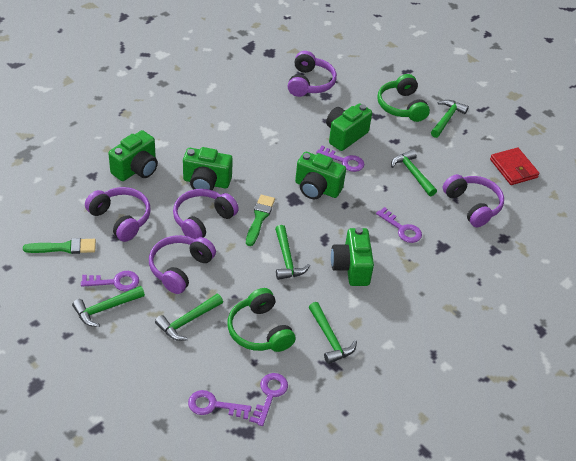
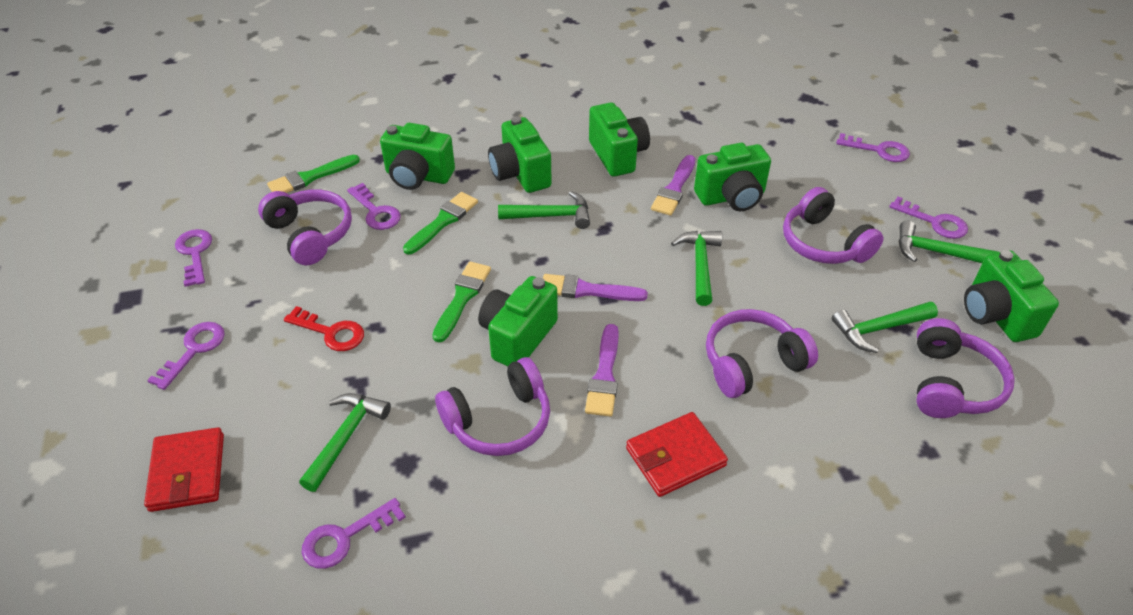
green brush: [23,238,96,254] [246,195,275,246] = 2 -> [267,155,360,193] [403,192,478,255] [432,262,491,342] = 3
green camera: [108,130,158,181] [183,147,233,190] [295,152,346,199] [326,103,372,151] [331,227,374,286] = 5 -> [380,123,455,190] [478,276,558,366] [488,116,552,193] [589,102,650,177] [694,143,771,211] [964,250,1059,342] = 6
green hammer: [72,286,145,327] [155,294,223,341] [275,225,310,280] [309,302,357,364] [391,149,437,196] [431,100,469,138] = 6 -> [299,393,391,492] [498,191,590,229] [671,231,722,306] [832,302,938,353] [899,221,999,263] = 5
green headphones: [227,288,296,352] [377,74,430,122] = 2 -> none = 0
purple brush: none = 0 -> [543,274,648,301] [585,324,619,417] [651,155,696,216] = 3
purple key: [81,271,139,291] [188,390,251,420] [249,373,288,426] [316,146,364,172] [376,207,422,243] = 5 -> [147,322,225,390] [175,229,212,287] [302,498,406,569] [347,183,401,230] [836,133,910,162] [889,196,968,239] = 6
red key: none = 0 -> [284,306,364,351] = 1
red wallet: [490,147,540,185] = 1 -> [144,427,224,512] [626,412,728,497] = 2

